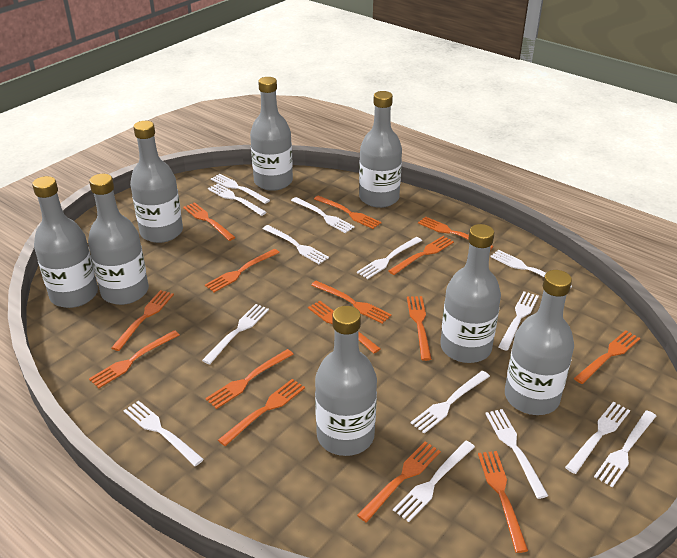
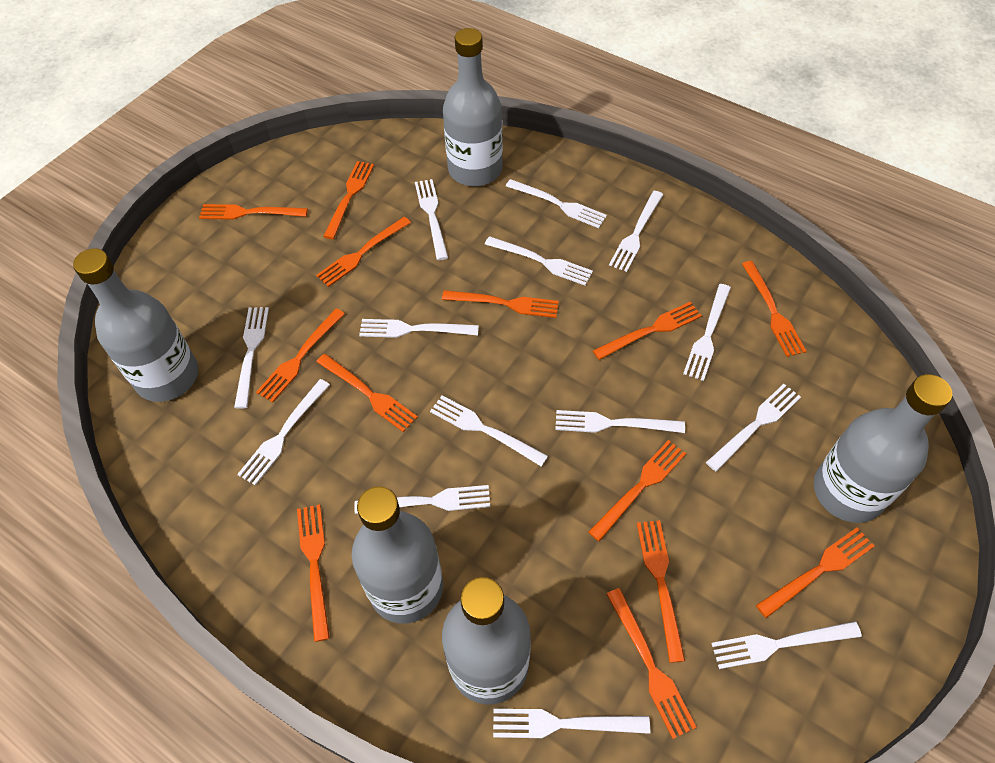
grey bottle: [32,176,98,308] [88,174,149,305] [130,121,183,243] [250,77,293,191] [315,306,377,456] [359,91,402,208] [441,224,501,363] [505,270,574,415] = 8 -> [73,248,198,402] [352,486,443,624] [442,577,531,705] [443,28,503,186] [814,374,952,523] = 5
orange fork: [89,330,179,388] [111,290,174,351] [183,202,236,241] [205,249,280,292] [205,349,294,409] [218,379,305,446] [308,301,381,353] [311,281,391,324] [314,195,381,229] [357,442,441,523] [388,236,454,275] [407,296,432,361] [418,216,494,250] [478,451,528,553] [574,330,640,384] = 15 -> [199,204,308,220] [256,308,345,403] [297,504,330,642] [316,217,411,287] [316,354,418,432] [323,161,374,239] [442,290,559,318] [588,440,686,541] [593,302,702,360] [606,588,697,739] [637,520,685,663] [742,261,807,357] [756,527,874,618] = 13

